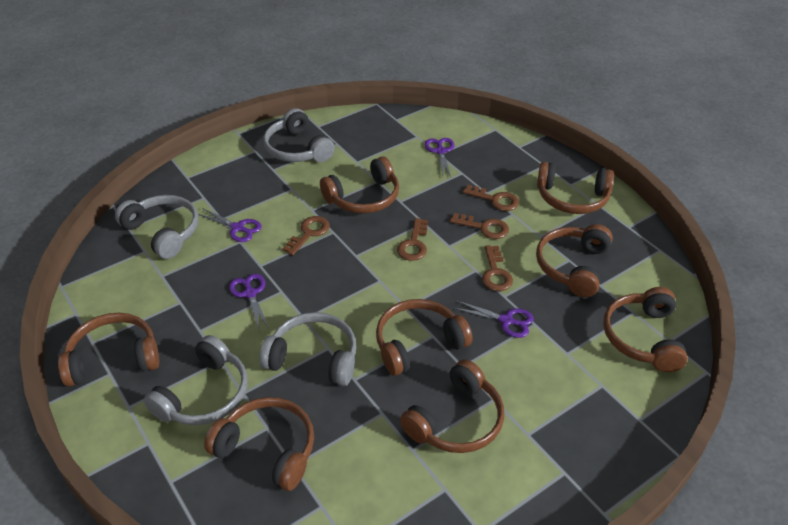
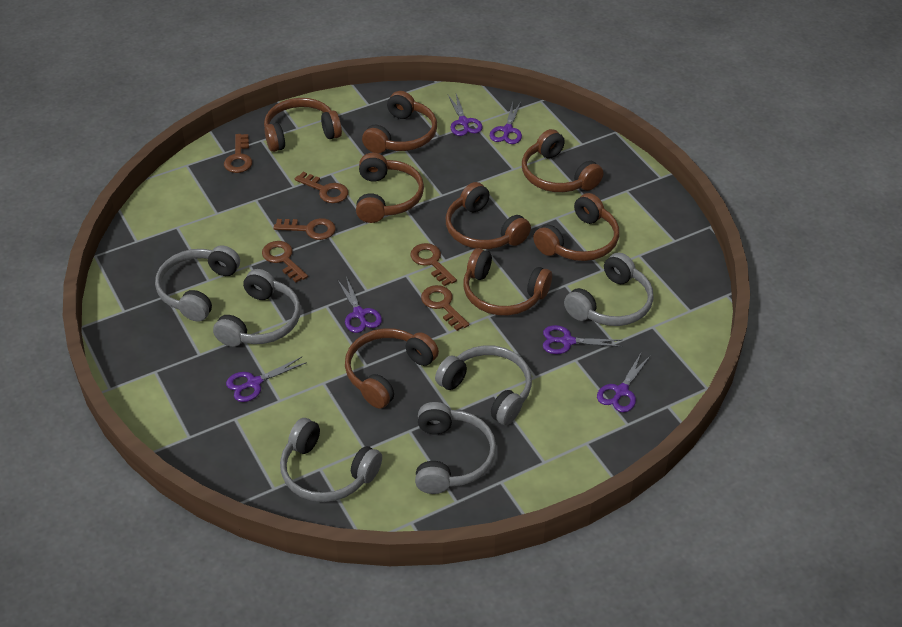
brown key: [282,216,330,255] [397,218,428,261] [450,213,509,239] [463,184,519,211] [482,245,513,291] = 5 -> [224,134,252,173] [262,241,308,283] [273,218,336,240] [295,172,348,203] [410,243,457,286] [421,285,469,331] = 6
grey headphones: [115,195,198,259] [144,335,248,425] [259,312,357,386] [263,108,335,162] = 4 -> [155,245,240,322] [213,269,301,347] [280,418,382,502] [415,402,497,494] [435,345,532,425] [564,253,654,326] = 6
purple scissors: [198,208,262,242] [229,274,269,329] [425,138,454,177] [453,300,534,338] = 4 -> [226,357,307,402] [337,276,382,333] [448,94,483,136] [490,102,522,144] [543,325,623,354] [597,353,651,412] = 6

